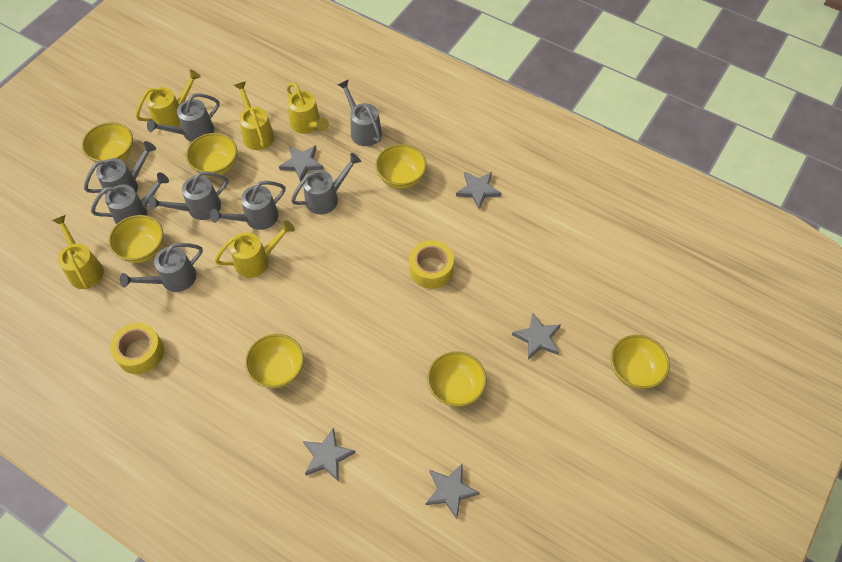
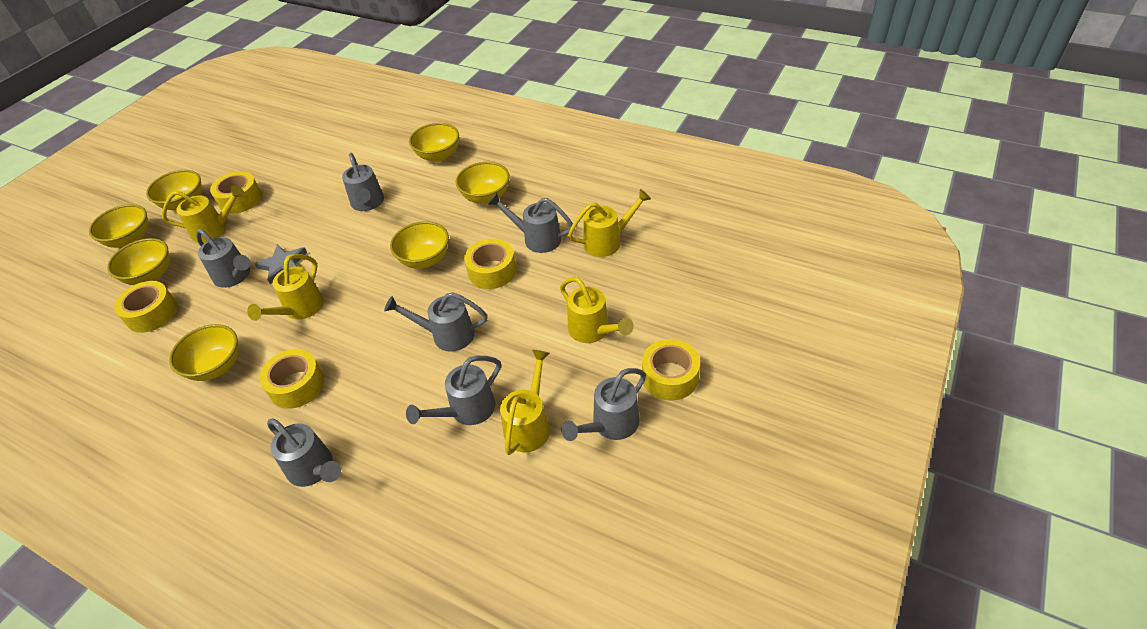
grey star: [279,145,324,182] [303,428,356,482] [426,464,480,519] [456,171,502,209] [512,313,561,360] = 5 -> [254,244,307,284] = 1
grey watering can: [84,141,156,195] [91,172,169,224] [120,243,203,292] [147,93,220,142] [149,172,228,220] [210,181,285,230] [291,153,361,214] [338,79,382,146] = 8 -> [196,229,250,288] [267,418,341,487] [342,153,384,211] [384,292,488,352] [406,356,501,425] [488,193,573,253] [561,368,646,441] = 7
yellow tape: [110,323,164,374] [409,240,454,289] = 2 -> [114,281,178,333] [210,171,262,214] [259,349,325,409] [464,239,516,289] [642,339,700,401] = 5

